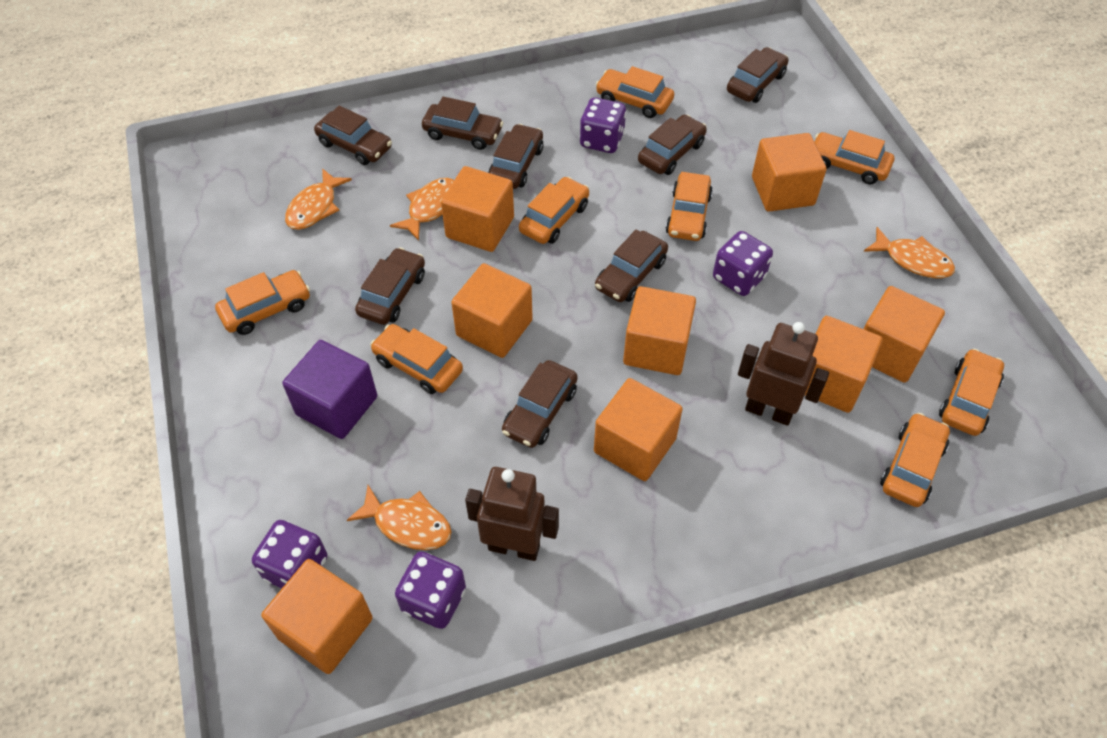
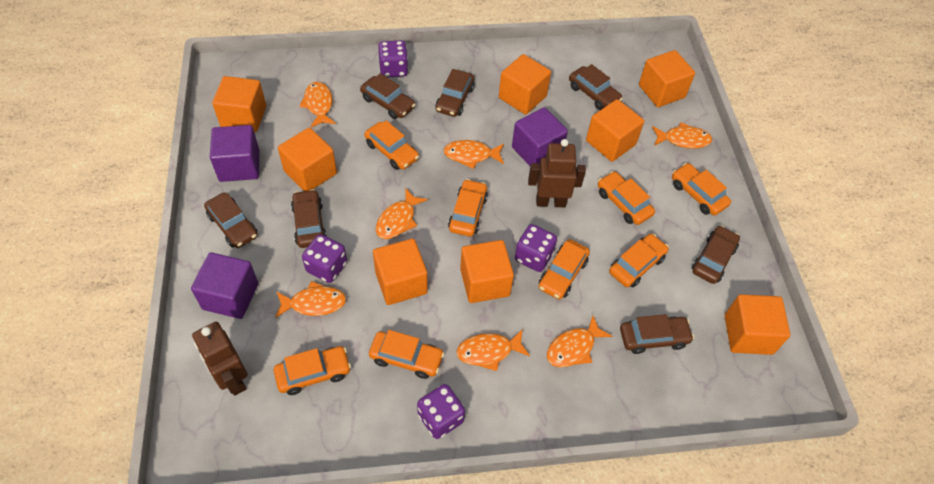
brown car: [314,106,392,165] [355,248,425,325] [422,97,503,150] [488,124,544,189] [502,360,578,448] [595,229,668,302] [638,115,707,175] [727,47,789,103] = 8 -> [204,193,258,248] [291,189,327,248] [360,73,416,119] [435,69,475,117] [569,64,623,110] [620,314,694,354] [692,225,740,284] = 7
orange fish: [285,168,352,230] [347,485,452,550] [390,178,454,241] [863,227,955,278] = 4 -> [275,281,346,318] [299,82,336,127] [376,188,428,239] [443,140,504,169] [457,329,530,371] [547,316,612,367] [652,122,712,149] = 7
purple cube: [282,340,377,439] = 1 -> [191,252,258,319] [210,125,259,182] [512,107,568,166] = 3

